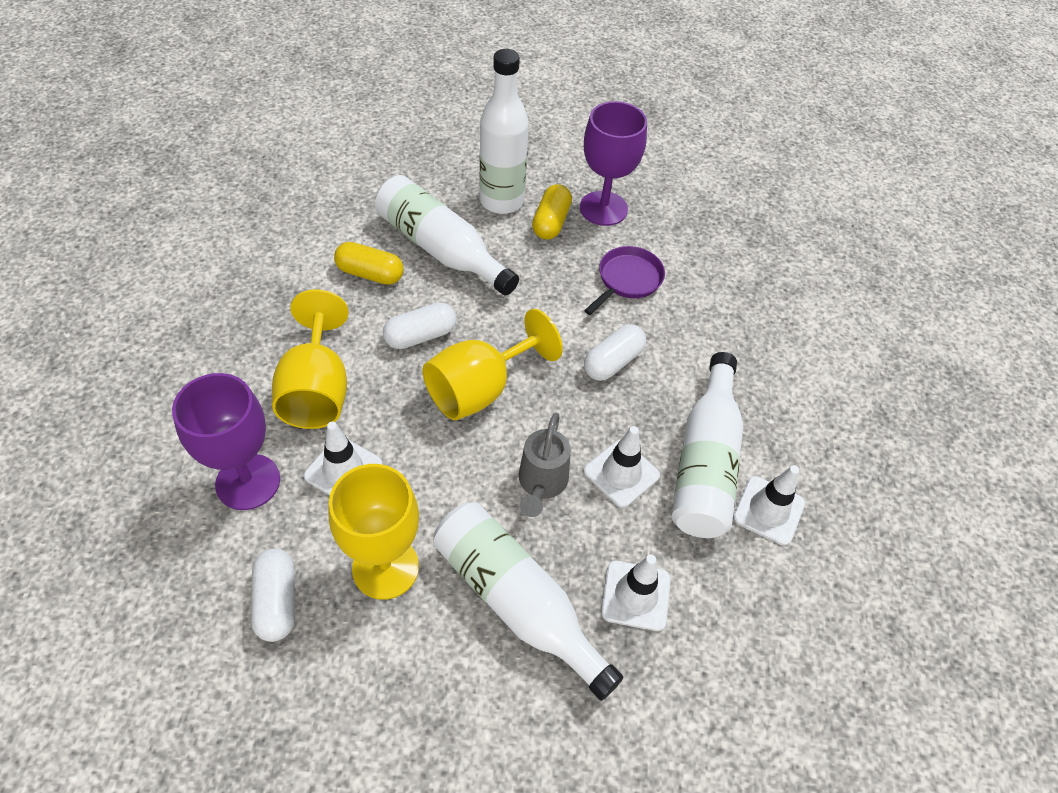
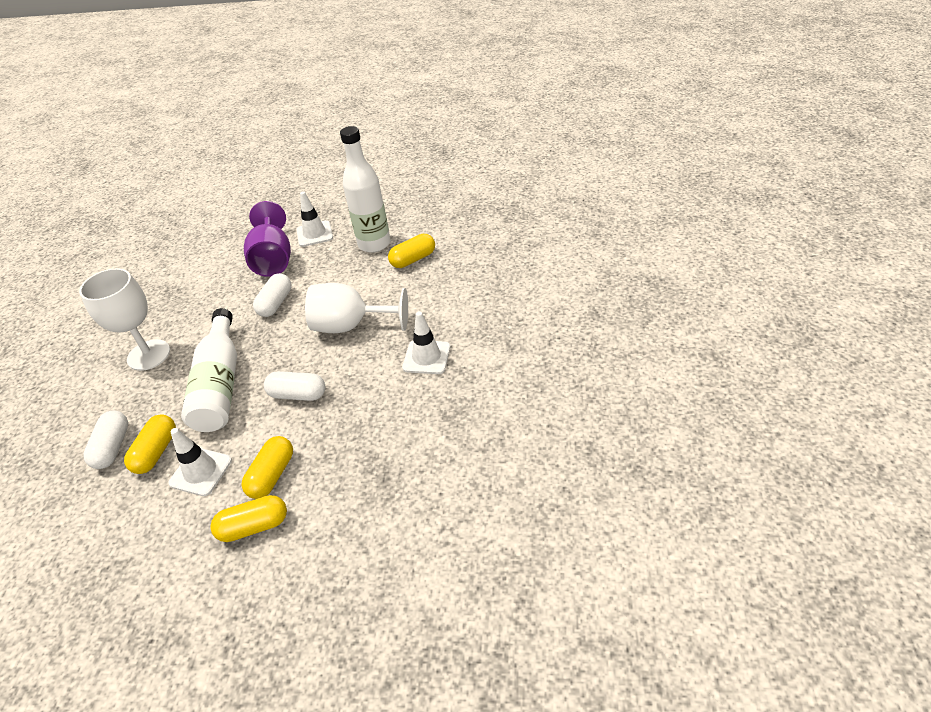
grey watering can: [519,413,571,517] = 1 -> none = 0
purple goblet: [172,373,280,510] [580,101,647,226] = 2 -> [244,201,291,277] = 1
purple pan: [584,246,665,315] = 1 -> none = 0
white bottle: [375,175,519,296] [433,502,624,701] [479,49,529,214] [672,352,743,538] = 4 -> [181,308,237,432] [340,126,391,253] = 2
white goblet: none = 0 -> [79,268,170,371] [305,283,408,333] = 2
white traffic cone: [304,421,382,496] [583,426,660,508] [601,554,671,631] [733,465,805,546] = 4 -> [168,428,232,496] [296,191,333,247] [402,311,450,374] = 3
yellow capsule: [334,242,404,285] [532,184,572,240] = 2 -> [124,415,176,474] [210,495,287,542] [241,436,293,499] [388,234,435,268] = 4
yellow goblet: [272,289,349,429] [328,464,419,600] [423,309,563,420] = 3 -> none = 0

